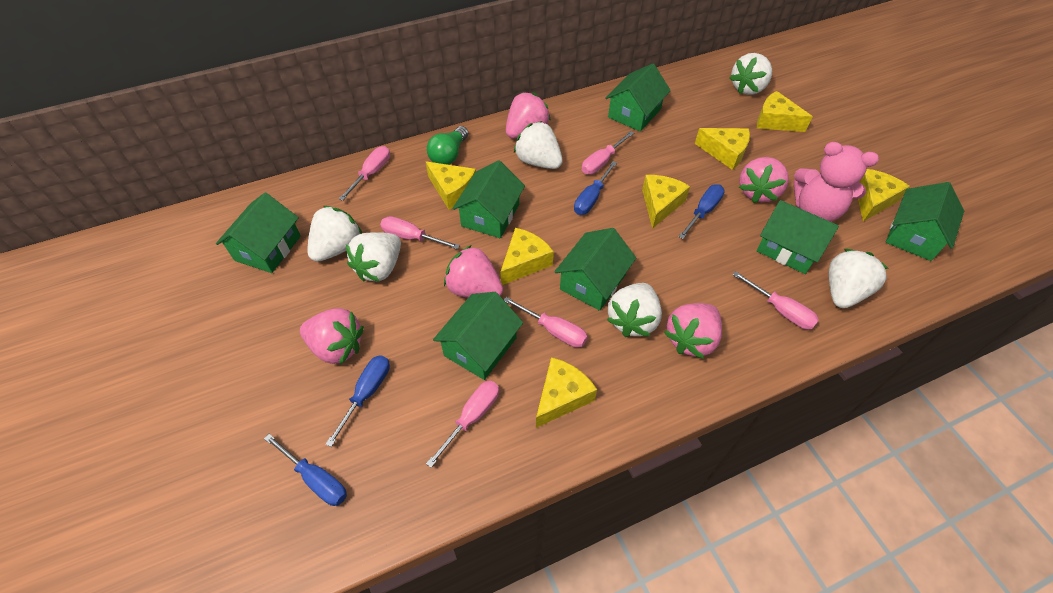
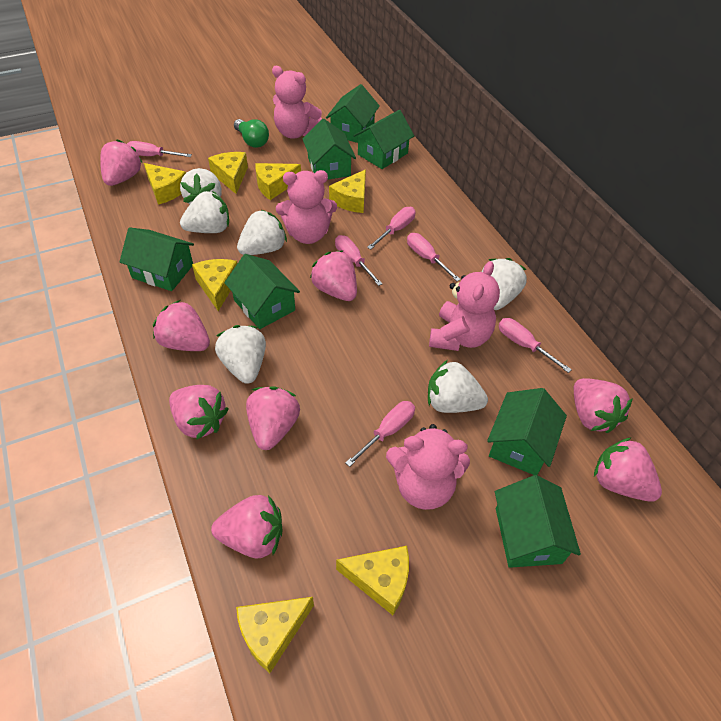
blue screwdriver: [264,434,347,506] [325,355,390,447] [574,161,617,215] [678,185,725,239] = 4 -> none = 0
pink strawberry: [300,308,364,365] [444,245,503,298] [506,92,551,139] [664,303,722,359] [739,157,789,203] = 5 -> [100,140,143,186] [153,300,210,351] [169,385,229,440] [211,495,282,558] [246,387,300,450] [310,250,357,301] [574,378,633,433] [594,437,662,502] = 8
pink teddy bear: [794,142,879,222] = 1 -> [272,66,322,138] [276,170,337,244] [386,424,470,510] [429,261,500,351] = 4

